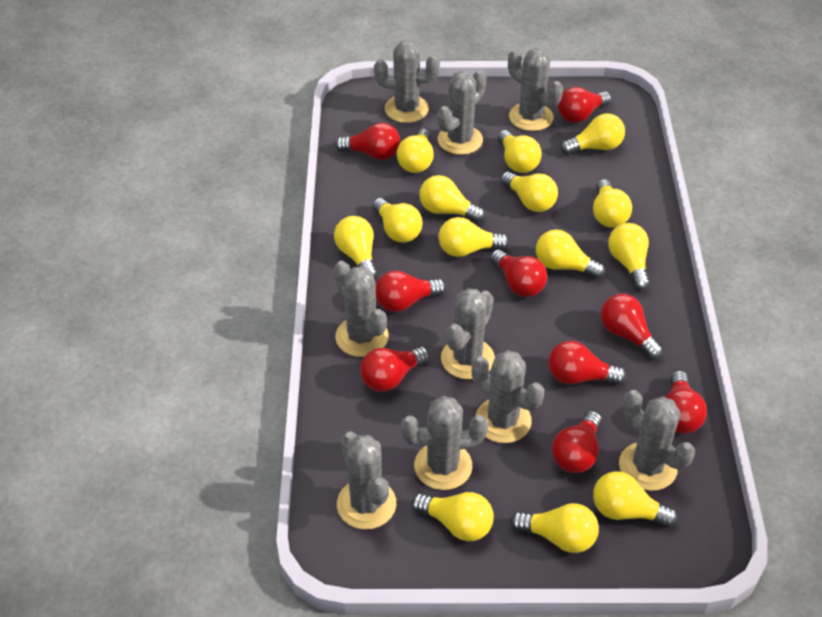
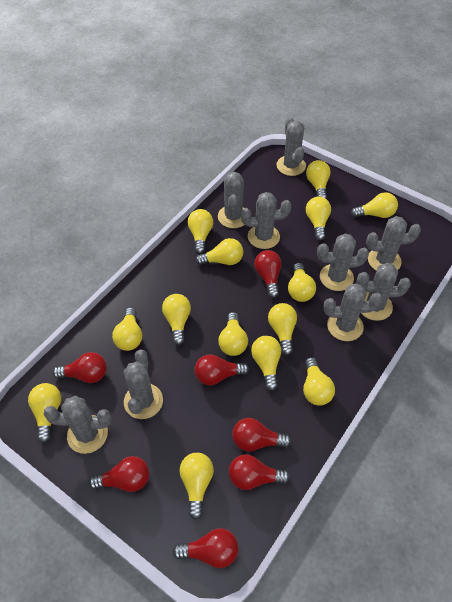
red light bulb: [335,123,400,160] [360,346,429,392] [376,270,446,312] [490,250,547,297] [548,341,626,384] [552,411,602,473] [558,87,611,123] [601,294,663,359] [666,371,707,434] = 9 -> [53,352,107,383] [89,456,149,492] [173,528,239,568] [194,354,249,385] [229,454,290,490] [232,418,291,452] [254,250,282,298] = 7

